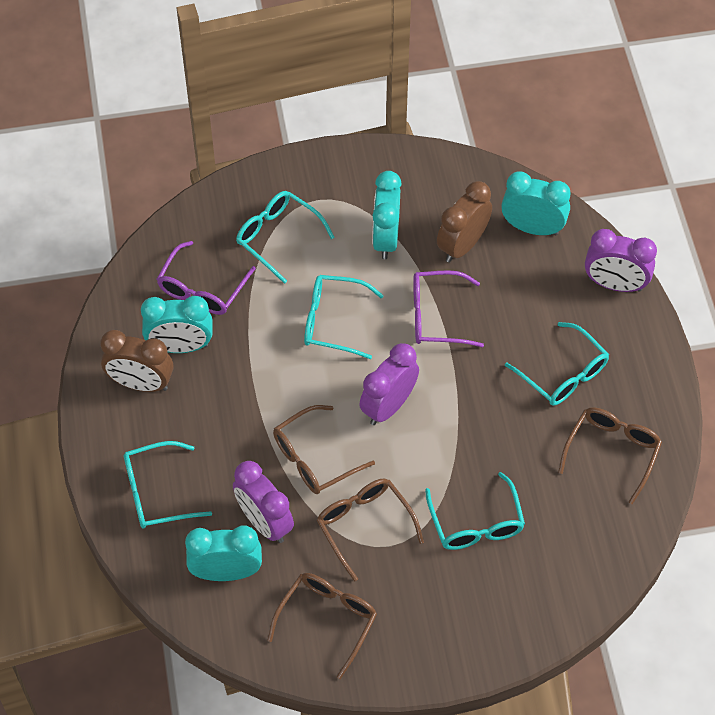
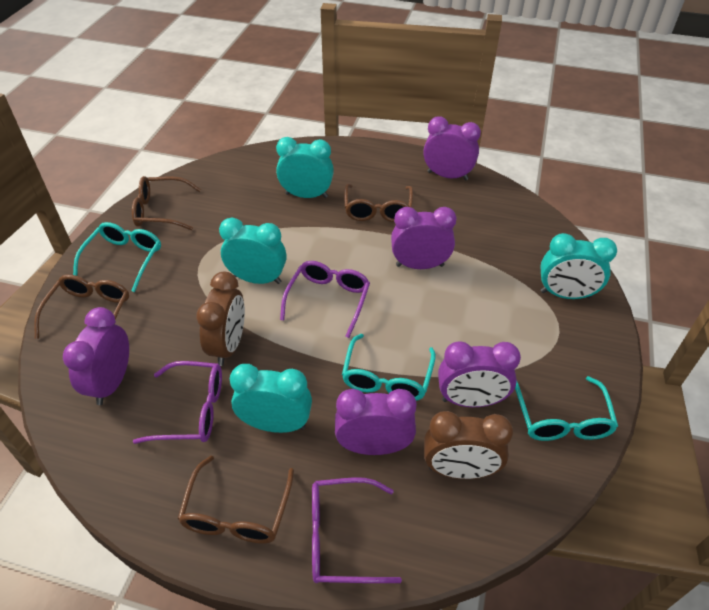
purple clock: [233,461,294,543] [359,343,419,425] [585,229,657,292] = 3 -> [63,307,129,405] [335,389,417,455] [391,207,456,269] [423,116,481,180] [438,341,521,407] = 5
purple glasses: [157,241,256,315] [413,270,484,347] = 2 -> [133,361,222,444] [280,261,370,338] [312,477,402,583] = 3
turquoise glasses: [124,441,212,528] [236,191,335,284] [304,275,384,359] [425,472,525,550] [505,322,609,406] = 5 -> [73,222,161,292] [342,334,436,401] [515,376,618,441] = 3

